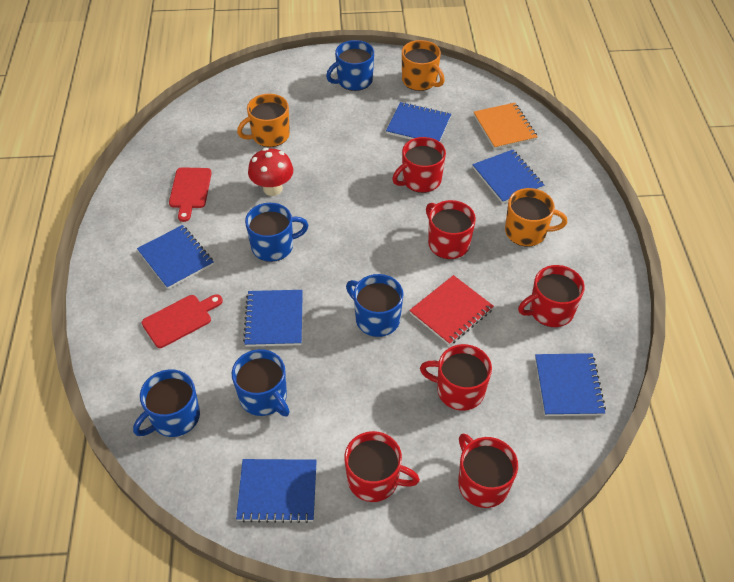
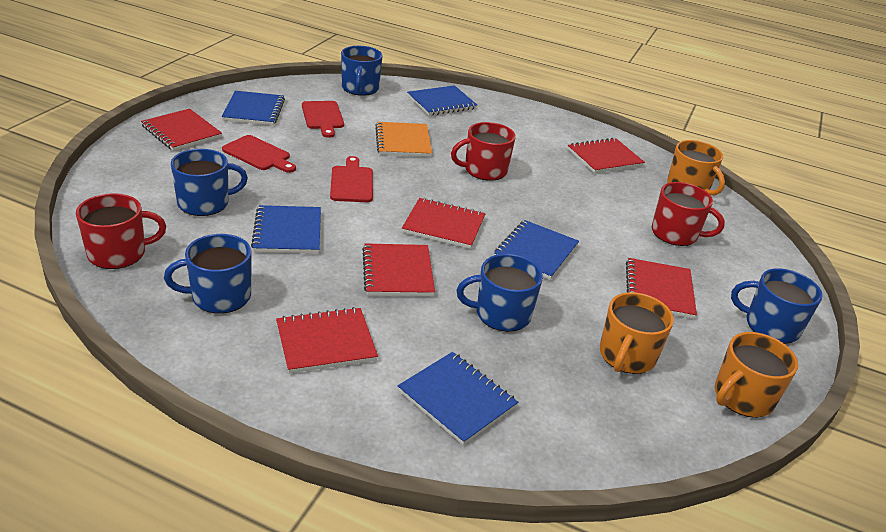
blue notebook: [137,225,214,289] [236,459,317,523] [243,290,303,347] [386,102,451,142] [472,150,544,204] [535,353,606,416] = 6 -> [222,91,285,125] [251,205,321,253] [398,352,518,445] [407,85,477,116] [494,220,579,280] = 5
red cutting board: [142,294,223,348] [169,167,212,222] = 2 -> [222,135,296,173] [302,101,344,138] [330,156,373,202] = 3
red mug: [344,431,420,502] [392,137,446,193] [420,344,492,411] [426,200,476,259] [458,434,518,508] [518,265,585,327] = 6 -> [76,193,166,269] [451,122,516,181] [652,182,725,246] = 3
red mushroom: [248,148,293,196] = 1 -> none = 0
red notebook: [409,275,494,346] = 1 -> [141,109,222,151] [276,307,378,373] [362,243,435,296] [402,198,485,249] [568,138,645,173] [626,258,697,319] = 6

